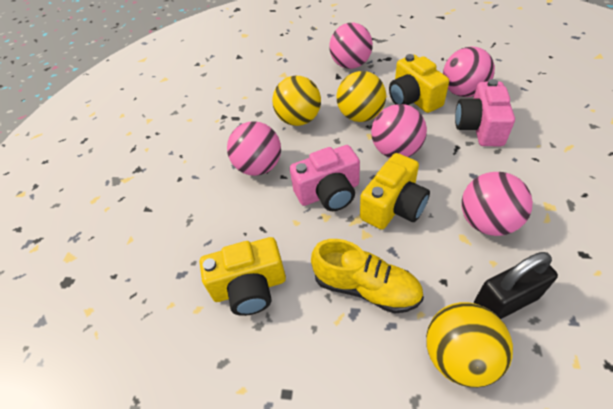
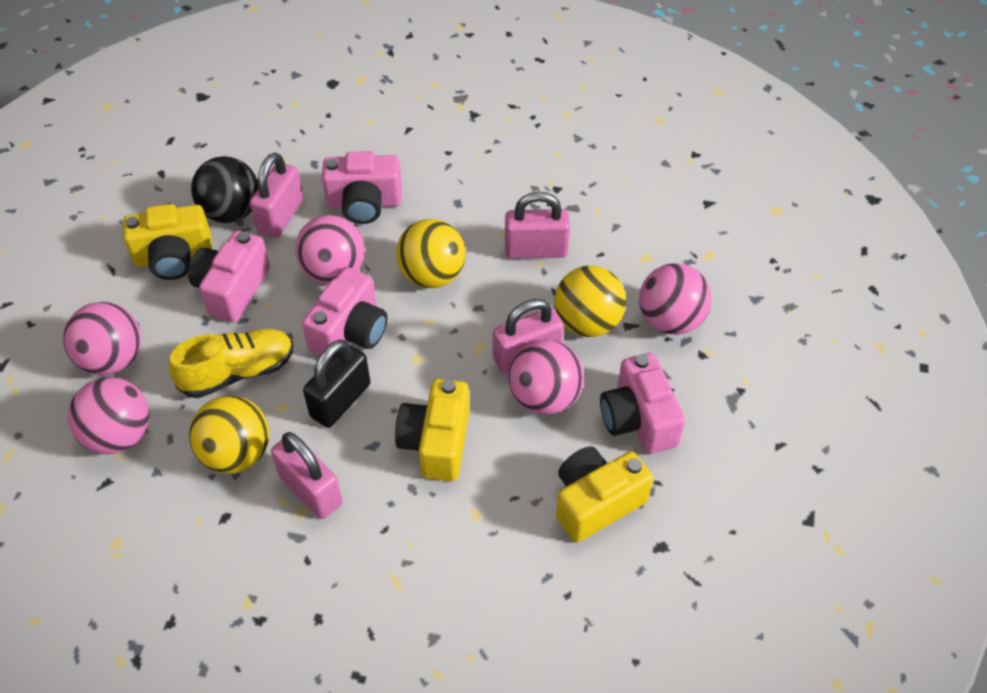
black ball: none = 0 -> [191,156,258,223] = 1
pink camera: [290,145,360,211] [455,79,515,146] = 2 -> [188,231,270,322] [302,267,388,355] [322,151,402,224] [600,353,685,454] = 4
pink padlock: none = 0 -> [250,153,304,238] [271,432,342,519] [493,299,564,375] [505,192,570,259] = 4

